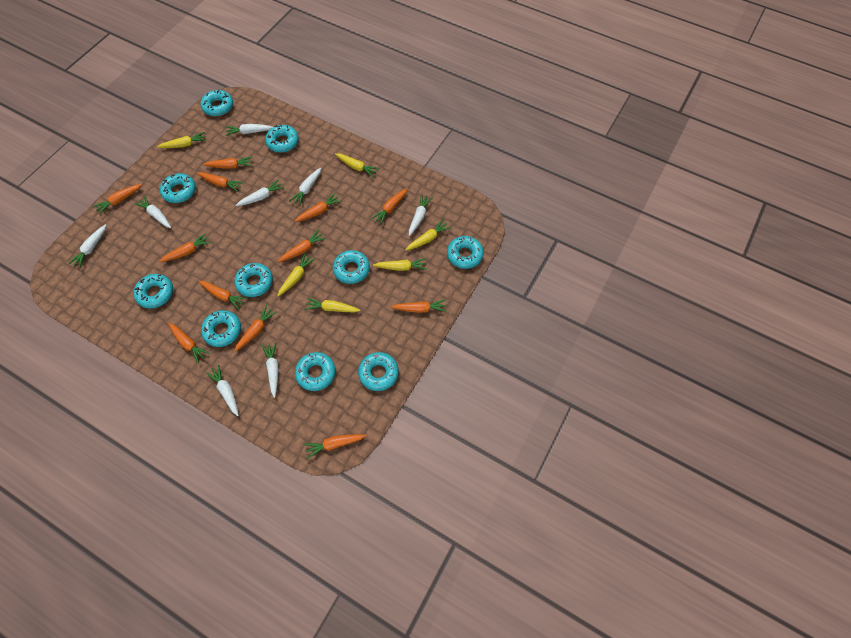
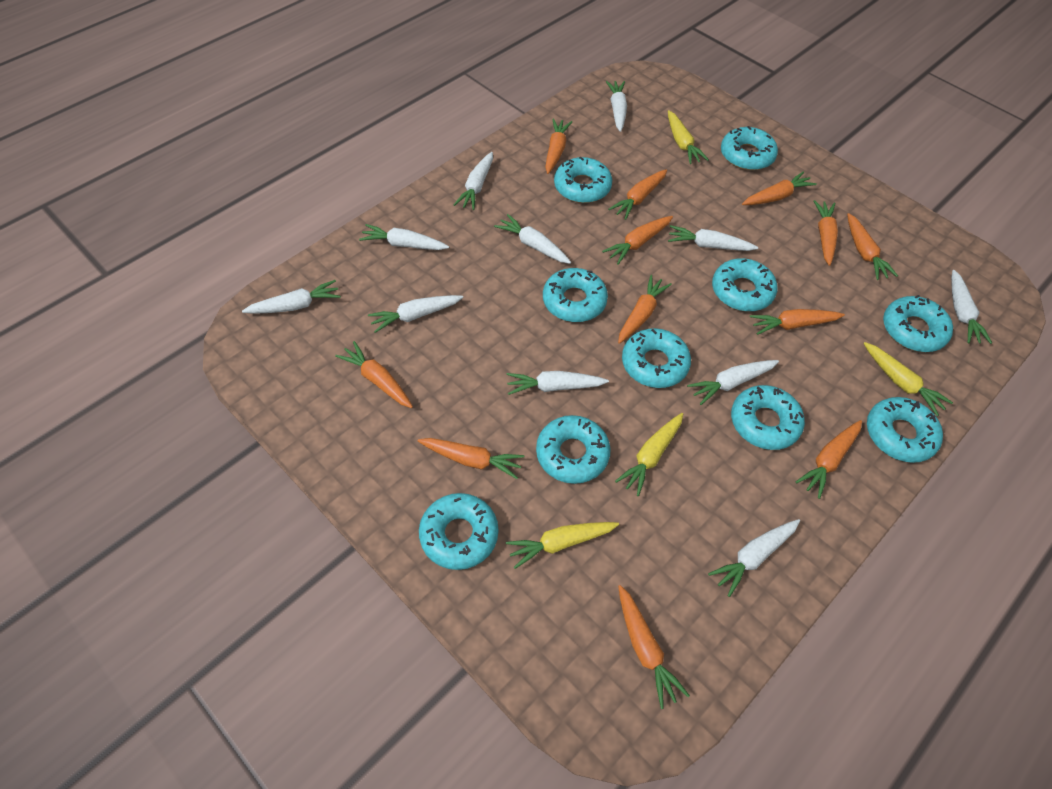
white carrot: [68,224,106,268] [134,196,171,228] [206,365,239,416] [226,124,273,136] [236,179,284,206] [262,342,279,398] [289,168,321,206] [409,194,433,236] = 8 -> [242,280,341,314] [359,224,449,250] [368,295,463,333] [454,152,493,210] [494,214,571,264] [507,371,609,395] [606,81,627,132] [668,225,758,251] [687,360,779,405] [708,519,800,597] [951,270,992,344] = 11
yellow carrot: [157,132,206,148] [277,253,316,296] [304,297,360,312] [335,153,379,177] [373,258,427,271] [405,219,451,251] = 6 -> [506,522,619,569] [615,413,683,496] [668,110,709,164] [863,342,953,416] = 4

